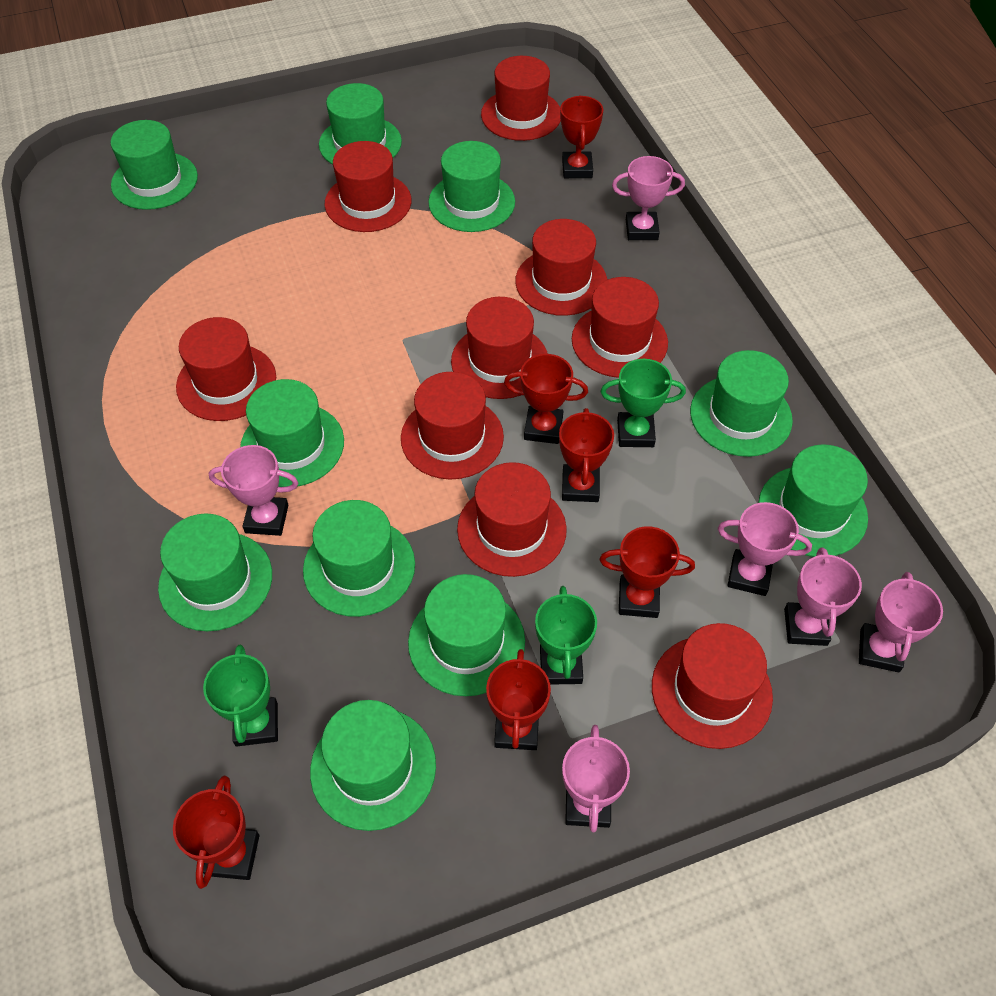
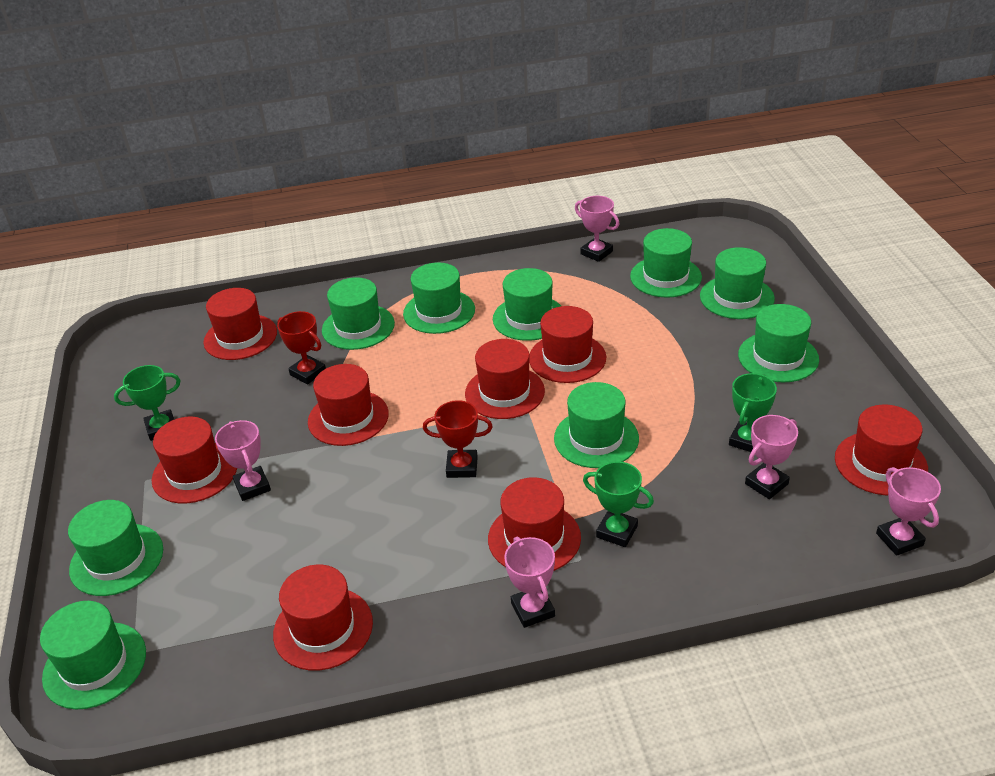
green hat: [111,120,198,210] [158,513,272,631] [240,379,344,487] [303,500,415,617] [310,700,436,831] [319,83,402,165] [408,574,525,696] [428,141,515,232] [690,350,793,457] [758,444,868,557] = 10 -> [40,601,146,709] [68,500,163,596] [322,277,395,350] [403,262,475,334] [493,268,561,341] [554,382,639,468] [630,228,702,298] [700,247,775,319] [738,304,819,382] = 9
pink trophy: [209,445,298,536] [562,725,630,832] [612,156,685,240] [718,502,812,596] [784,547,862,646] [859,572,943,672] = 6 -> [215,420,271,501] [504,537,555,628] [575,196,619,262] [745,415,798,499] [876,467,941,556] = 5
red hat: [176,317,276,421] [325,141,411,232] [401,372,504,479] [451,297,548,399] [457,462,567,577] [481,56,561,141] [515,219,607,316] [572,277,668,378] [652,623,773,749] = 9 -> [152,417,237,503] [203,288,277,360] [273,565,373,671] [308,364,389,446] [465,339,545,419] [488,477,581,571] [529,306,606,383] [835,405,928,495] = 8
red trophy: [173,776,260,889] [486,649,551,750] [504,354,588,444] [559,408,614,502] [560,95,603,178] [600,526,695,618] = 6 -> [277,311,326,385] [423,400,493,478] = 2

